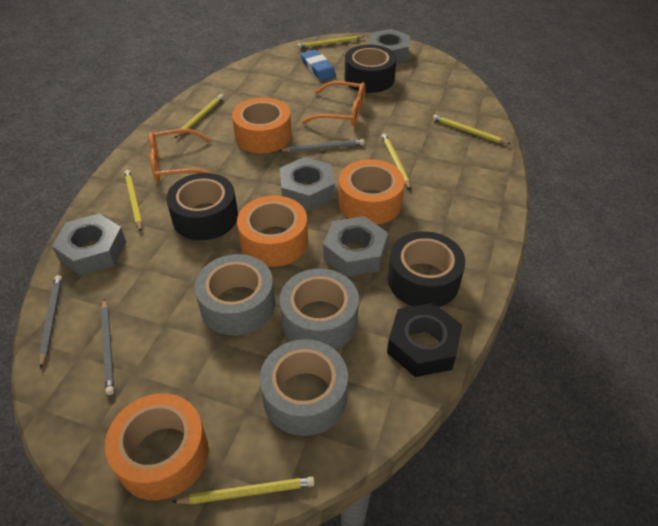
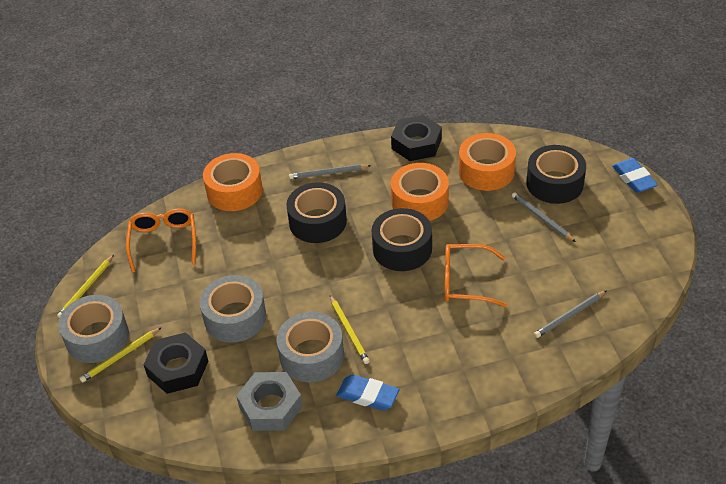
black nut: [387,303,462,377] = 1 -> [143,332,208,394] [391,115,442,161] = 2
blue eraser: [301,50,336,81] = 1 -> [336,375,399,411] [612,158,658,193] = 2
grey nut: [52,214,126,276] [280,157,335,211] [323,216,388,277] [368,29,410,63] = 4 -> [236,372,303,431] = 1
orange tape: [105,393,209,500] [232,97,292,153] [237,196,308,267] [339,159,405,225] = 4 -> [203,153,263,211] [391,163,449,221] [459,133,516,191] = 3
yellow pencil: [124,170,142,232] [172,477,315,504] [174,94,224,138] [298,36,364,48] [381,134,411,190] [433,115,510,144] = 6 -> [57,255,114,318] [79,327,162,383] [330,295,370,364] = 3

